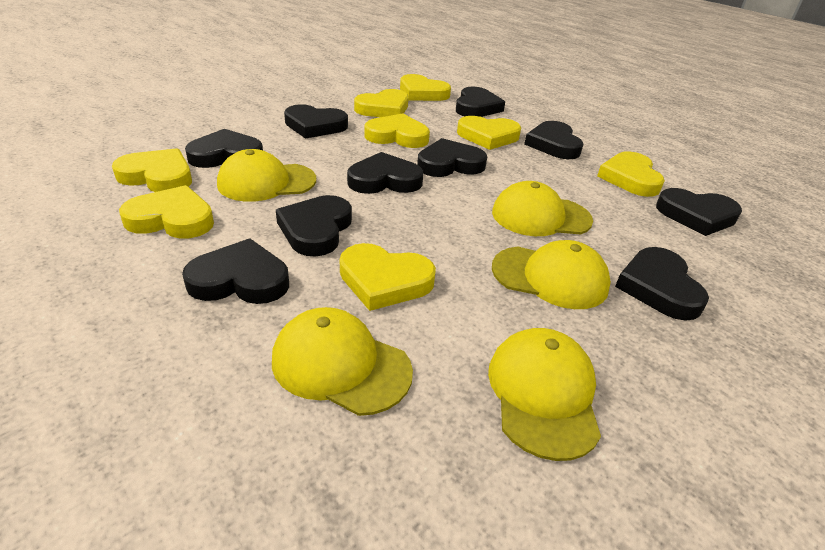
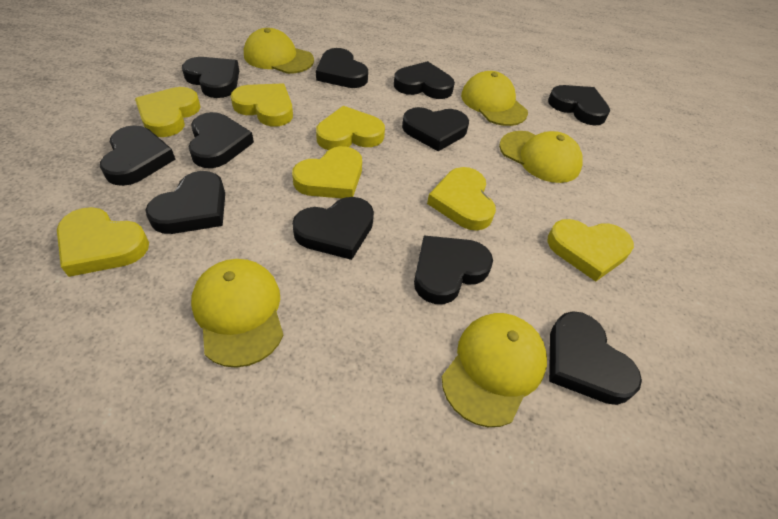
black heart: [182,238,289,304] [185,129,263,168] [276,195,352,257] [284,104,348,139] [347,152,423,194] [417,138,487,177] [456,87,505,117] [524,121,583,159] [615,247,709,321] [656,188,742,236] = 10 -> [100,125,176,186] [145,171,225,234] [182,57,239,98] [188,112,254,168] [292,197,374,260] [316,48,368,88] [394,61,455,99] [402,107,469,151] [414,235,493,304] [548,85,610,126] [549,311,642,405] = 11
yellow heart: [112,148,192,192] [119,185,214,238] [340,243,436,311] [354,89,408,117] [364,113,430,148] [400,74,451,101] [457,116,521,150] [597,151,665,197] = 8 -> [57,207,149,277] [135,87,201,137] [231,83,293,126] [292,146,362,198] [316,106,385,150] [427,167,496,231] [547,219,634,282] = 7

